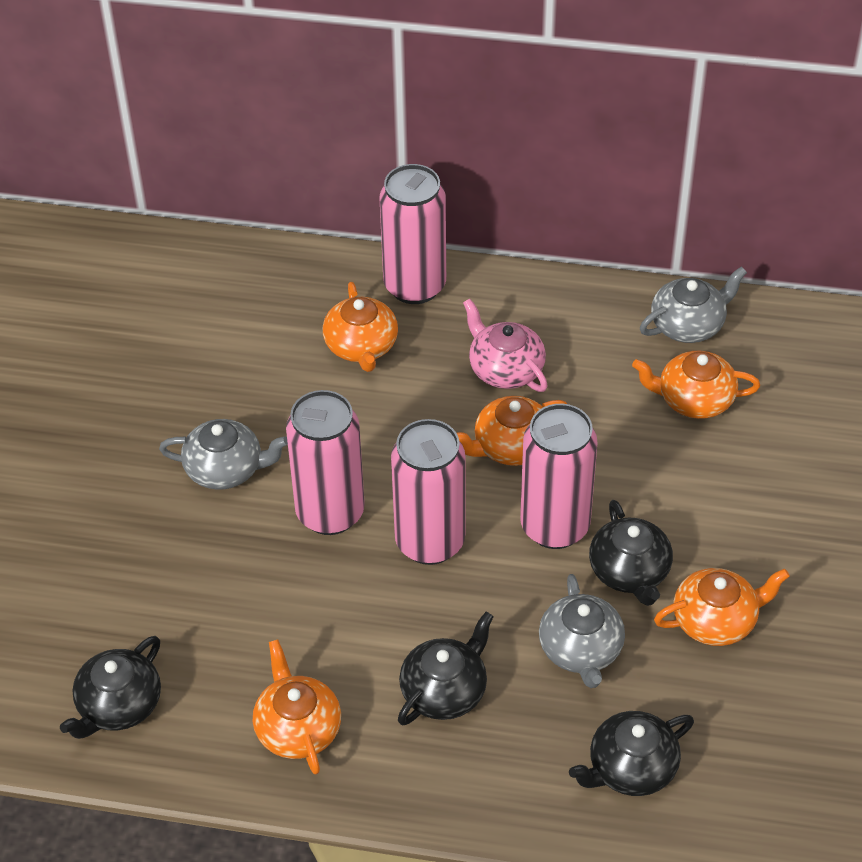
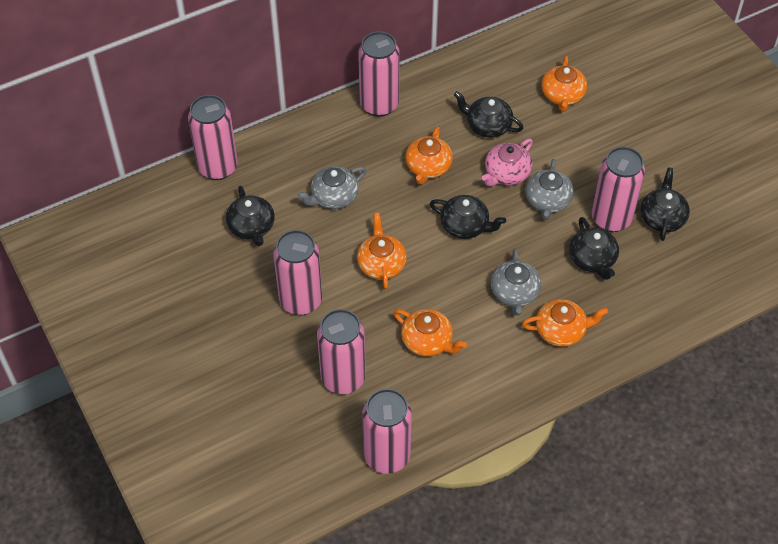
black teapot: [60,636,161,739] [398,612,494,725] [569,711,694,796] [589,500,673,606] = 4 -> [226,186,275,246] [430,195,506,239] [454,91,523,138] [569,217,619,280] [640,168,690,241] = 5
pink can: [286,390,365,535] [380,164,446,304] [391,419,466,565] [520,404,597,549] = 4 -> [188,95,238,180] [273,230,322,315] [317,309,366,394] [358,31,400,117] [362,389,412,474] [592,146,645,232] = 6

